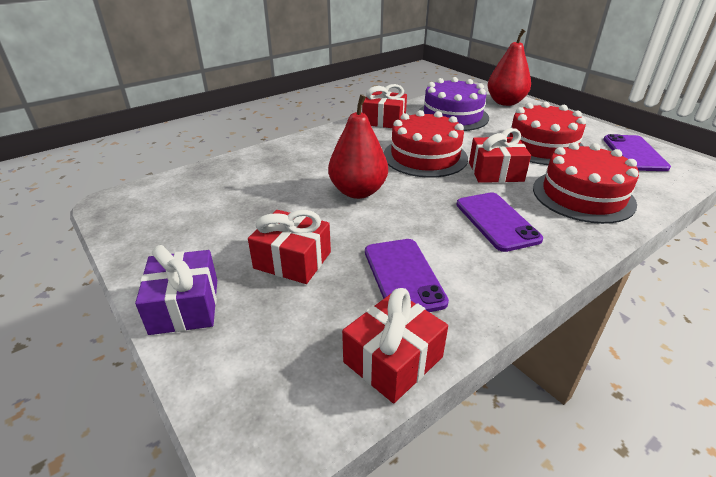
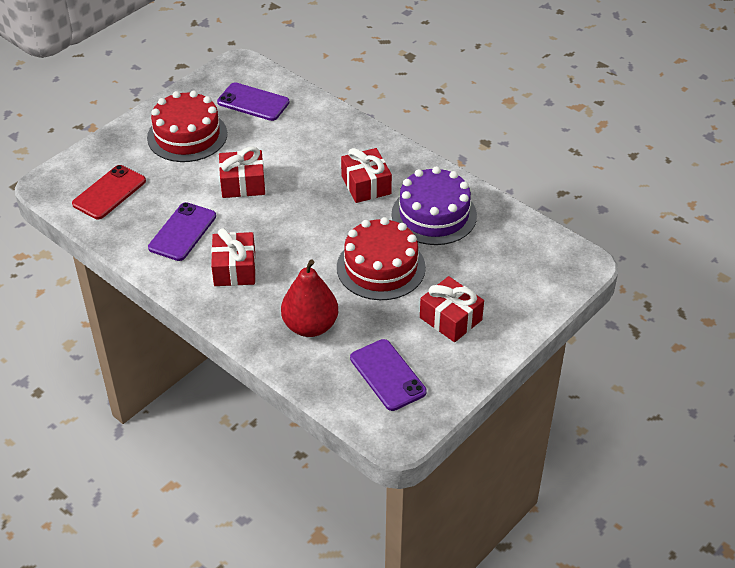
purple gift: [135,245,217,335] = 1 -> none = 0
red cake: [384,110,468,178] [507,102,586,165] [533,142,639,224] = 3 -> [147,91,227,162] [337,217,426,300] = 2
red pear: [328,95,388,199] [487,29,531,106] = 2 -> [281,259,338,337] = 1
red phone: none = 0 -> [72,165,146,219] = 1

